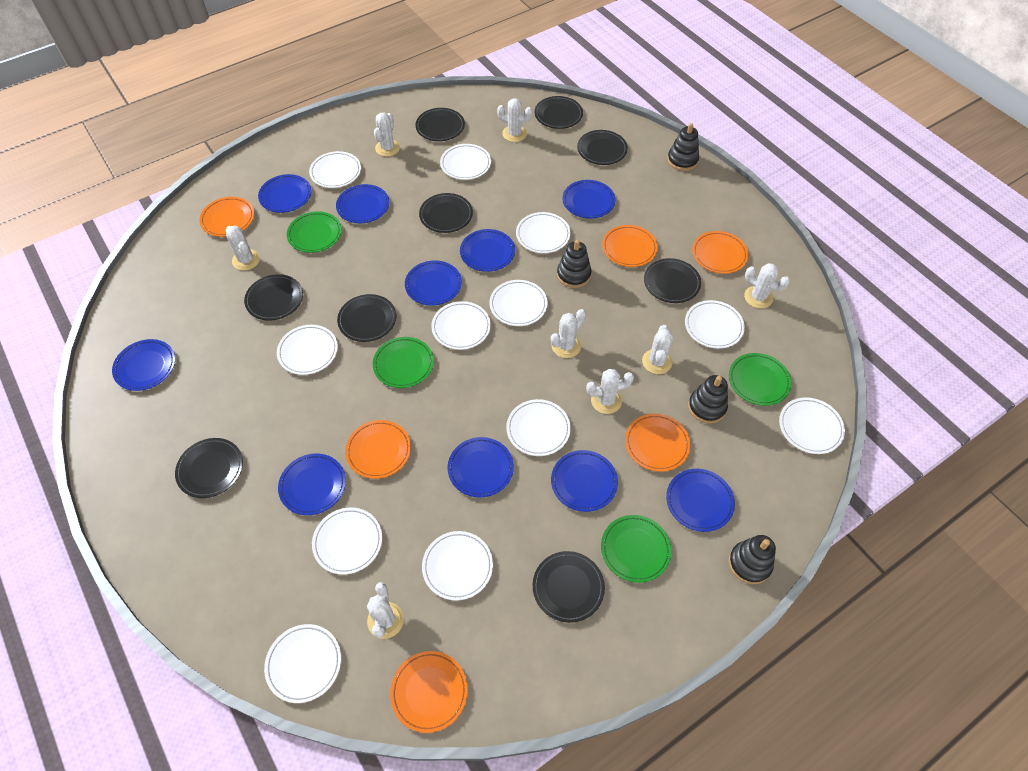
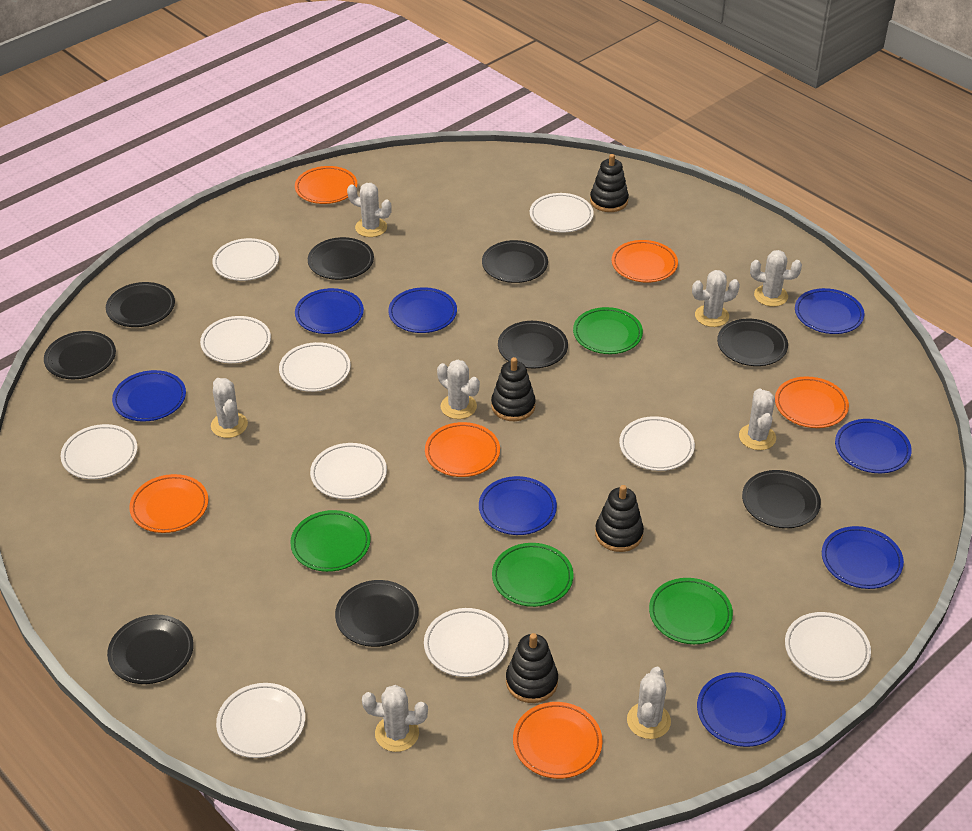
blue plate: [112,339,175,391] [258,174,311,213] [278,454,346,515] [336,184,389,223] [405,261,462,306] [447,437,514,497] [460,229,515,272] [551,450,618,512] [563,180,615,219] [666,469,735,532] = 10 -> [112,370,186,422] [295,288,364,334] [388,287,457,333] [479,476,557,535] [697,672,786,747] [795,288,864,334] [822,526,904,589] [835,419,912,473] = 8
white plate: [264,624,341,703] [277,325,338,375] [309,151,361,188] [312,508,382,575] [422,531,493,601] [431,301,491,350] [440,144,491,180] [489,280,548,326] [506,399,571,456] [516,212,570,253] [685,300,745,349] [779,397,845,454] = 12 -> [61,424,137,479] [200,316,271,363] [212,238,279,281] [216,683,305,758] [279,342,351,392] [310,443,387,499] [424,608,509,677] [530,193,594,233] [619,416,695,471] [785,612,871,681] = 10

